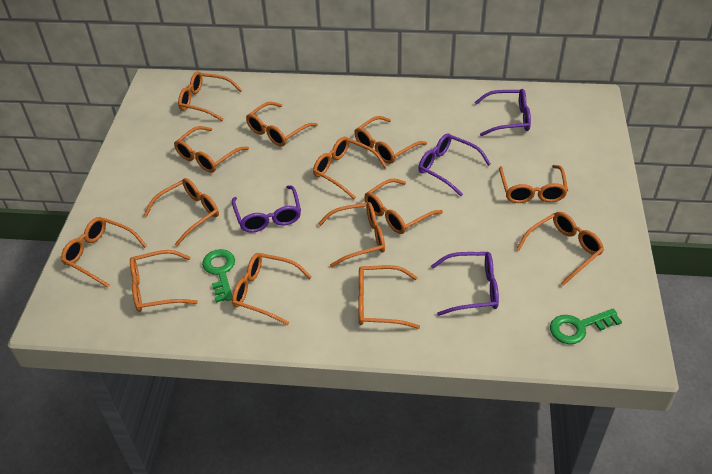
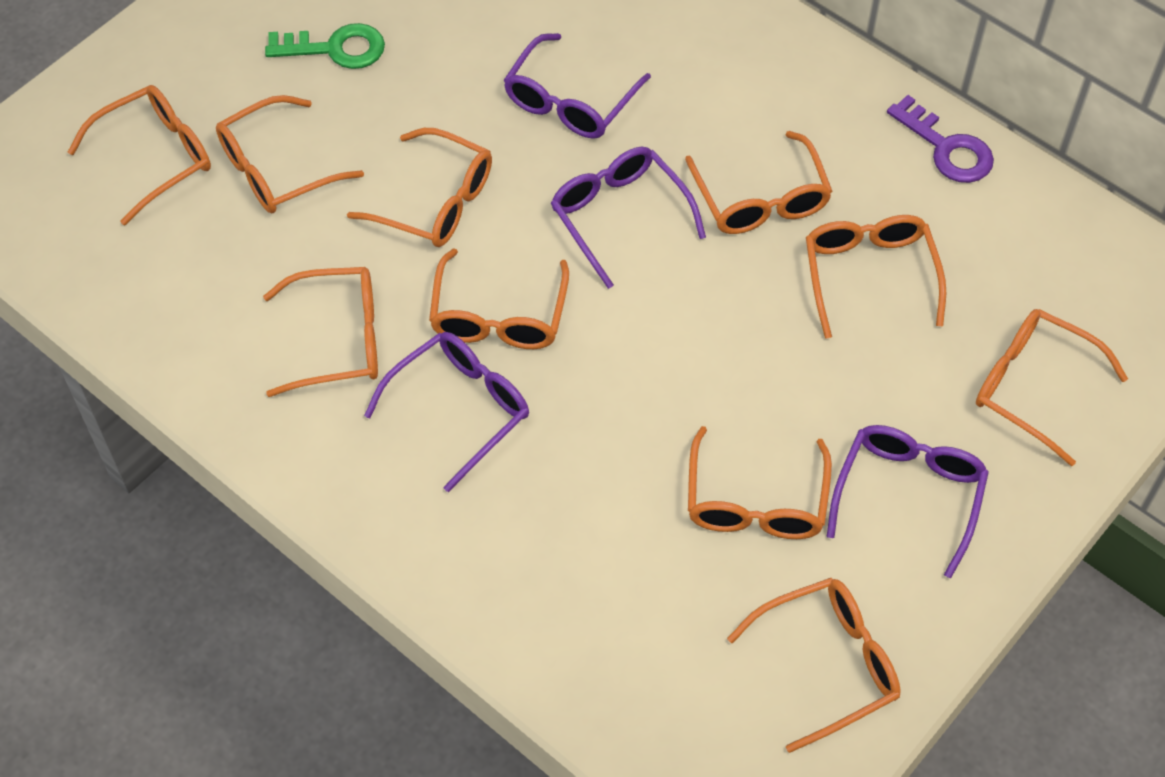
green key: [202,249,235,303] [550,309,622,344] = 2 -> [265,23,385,69] = 1
orange glasses: [61,217,147,288] [130,250,198,312] [144,178,219,246] [174,126,249,173] [178,71,242,121] [232,253,312,325] [246,102,318,147] [313,137,387,199] [318,202,385,267] [354,116,427,164] [358,265,420,329] [364,178,443,234] [499,165,568,203] [516,212,604,286] = 14 -> [68,85,211,226] [216,95,364,214] [263,267,378,397] [347,128,492,247] [429,249,569,349] [685,131,832,234] [688,426,832,539] [727,578,901,753] [806,215,946,339] [976,309,1128,466] = 10
purple key: none = 0 -> [887,95,994,183] = 1

